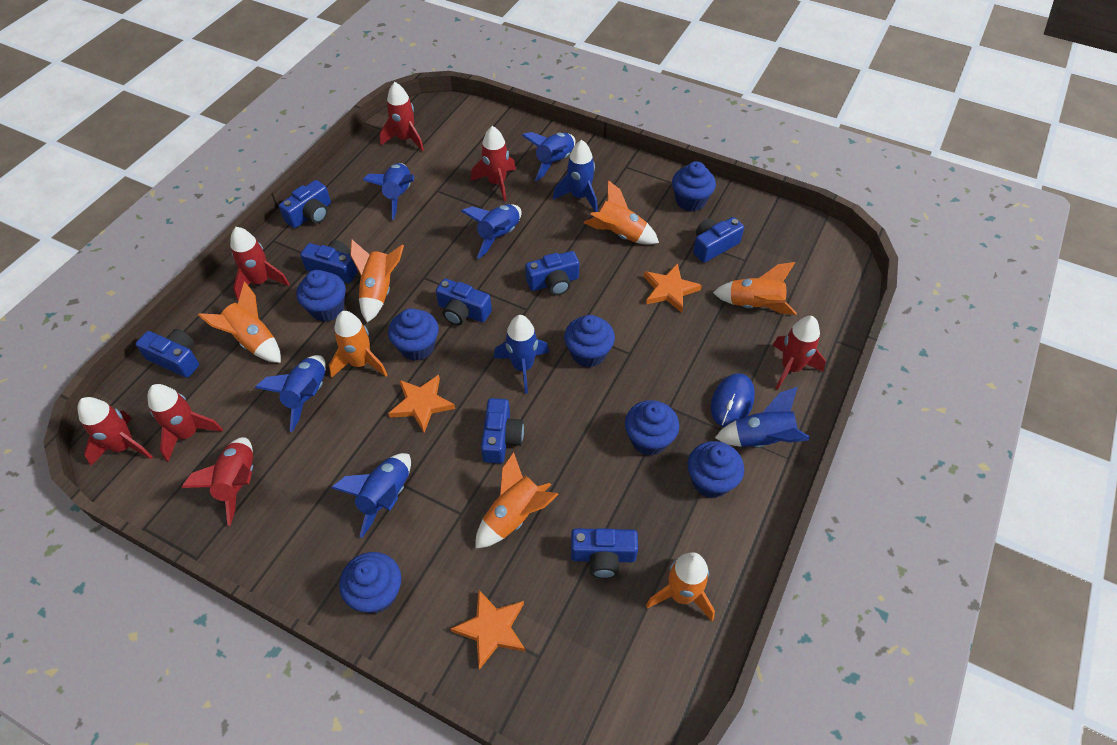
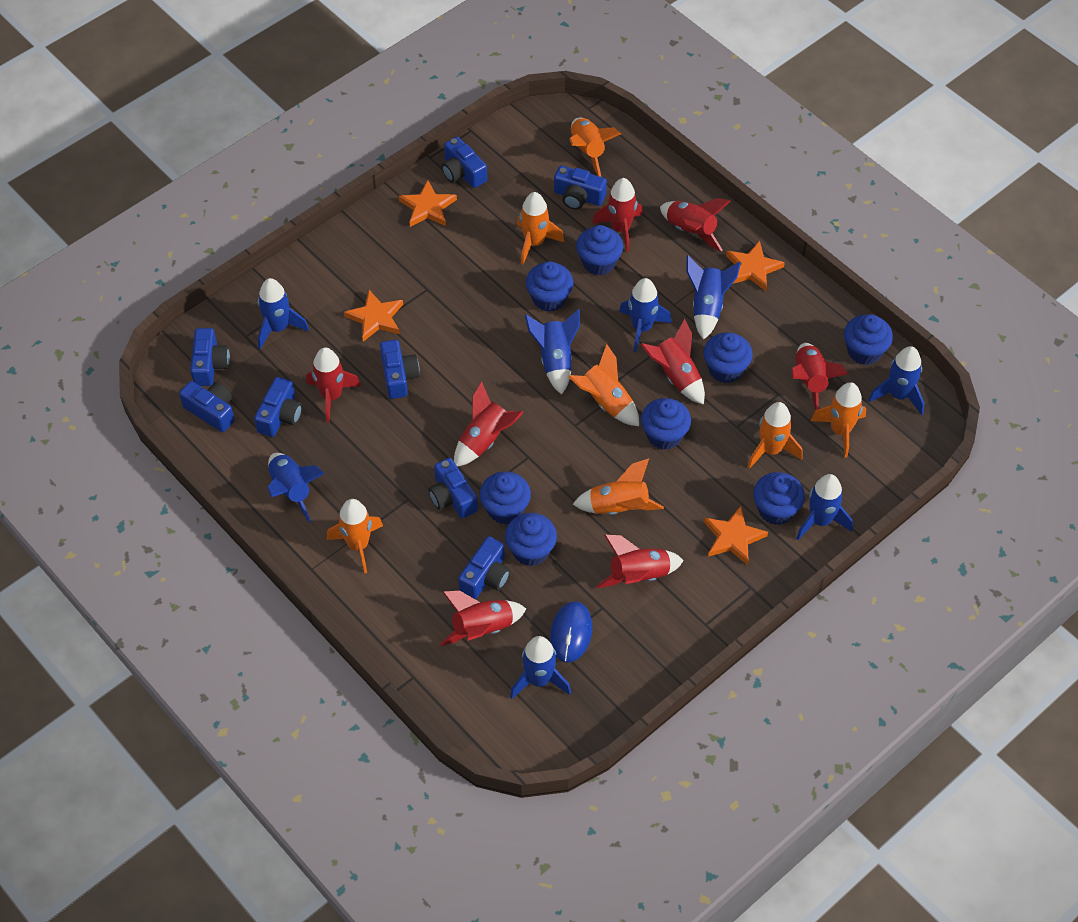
blue cupcake: [296,270,346,322] [339,552,401,614] [388,308,439,361] [564,315,615,367] [625,400,679,456] [672,161,716,212] [688,441,744,498] = 7 -> [479,471,531,524] [505,513,557,566] [526,261,573,312] [576,225,623,275] [641,398,691,450] [703,332,753,383] [753,472,805,525] [844,314,893,365] = 8
orange star: [388,375,455,433] [450,590,525,670] [644,263,702,313] = 3 -> [344,290,403,342] [399,180,457,227] [704,506,768,565] [726,241,785,291] = 4
red rocket: [77,397,153,466] [148,384,223,462] [181,437,253,526] [230,227,290,300] [380,82,424,152] [471,126,516,201] [773,316,826,390] = 7 -> [306,347,361,423] [440,591,526,646] [454,381,524,466] [592,178,643,252] [596,535,684,588] [640,319,705,405] [660,198,731,251] [791,343,848,410] = 8

